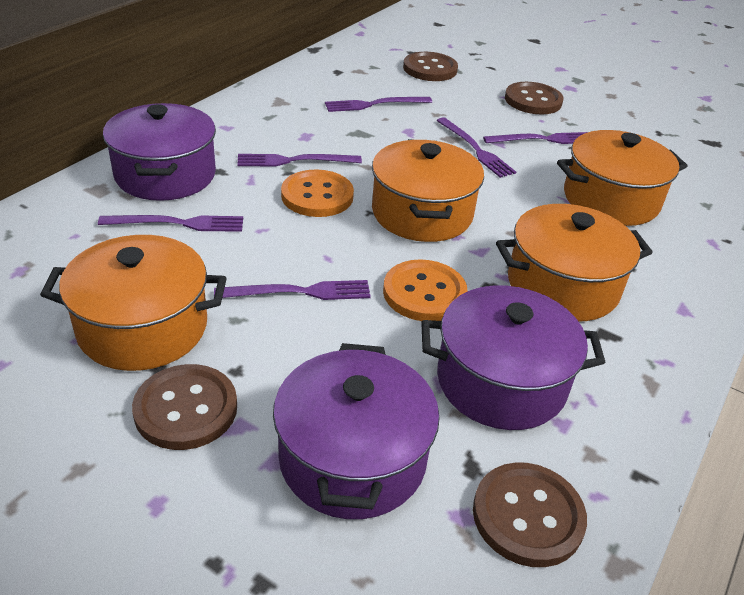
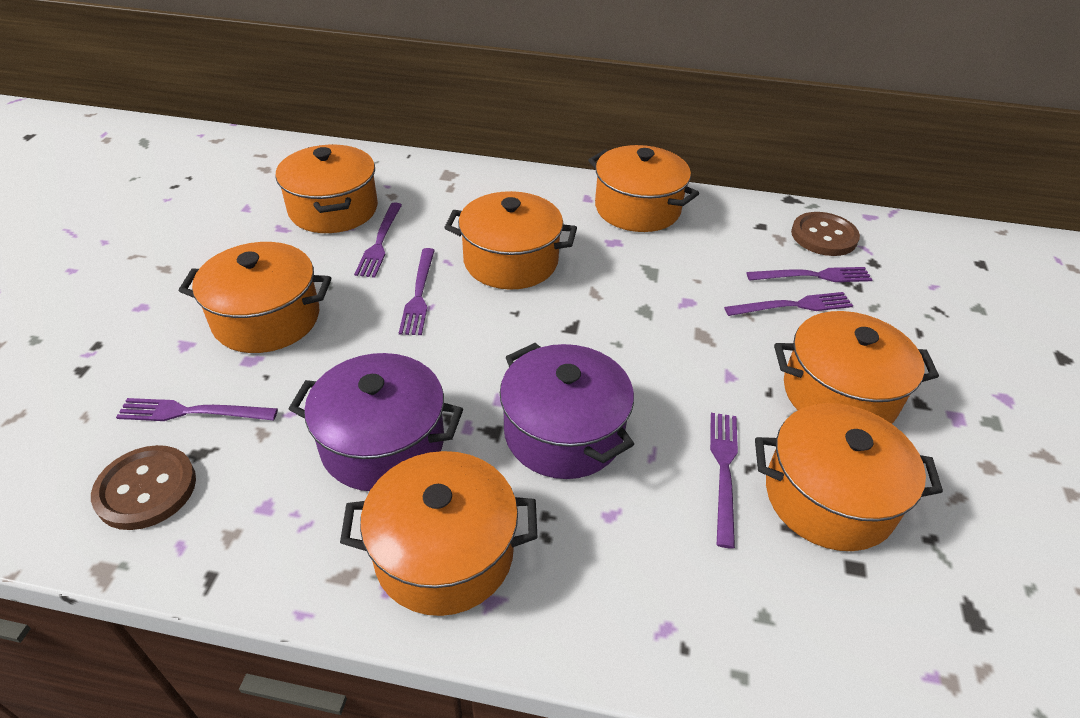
brown button: [132,364,237,450] [403,52,458,81] [473,462,587,567] [505,82,563,114] = 4 -> [91,445,196,530] [791,212,860,256] = 2
orange button: [281,170,354,217] [383,259,468,321] = 2 -> none = 0
orange pot: [40,235,227,371] [372,139,484,242] [496,204,653,321] [557,130,688,226] = 4 -> [179,242,331,353] [275,144,378,233] [340,451,538,616] [444,191,577,290] [588,145,699,232] [755,403,943,551] [774,311,939,424] = 7
purple pot: [103,103,216,201] [273,343,440,519] [421,285,606,430] = 3 -> [289,353,463,491] [500,343,634,479] = 2

